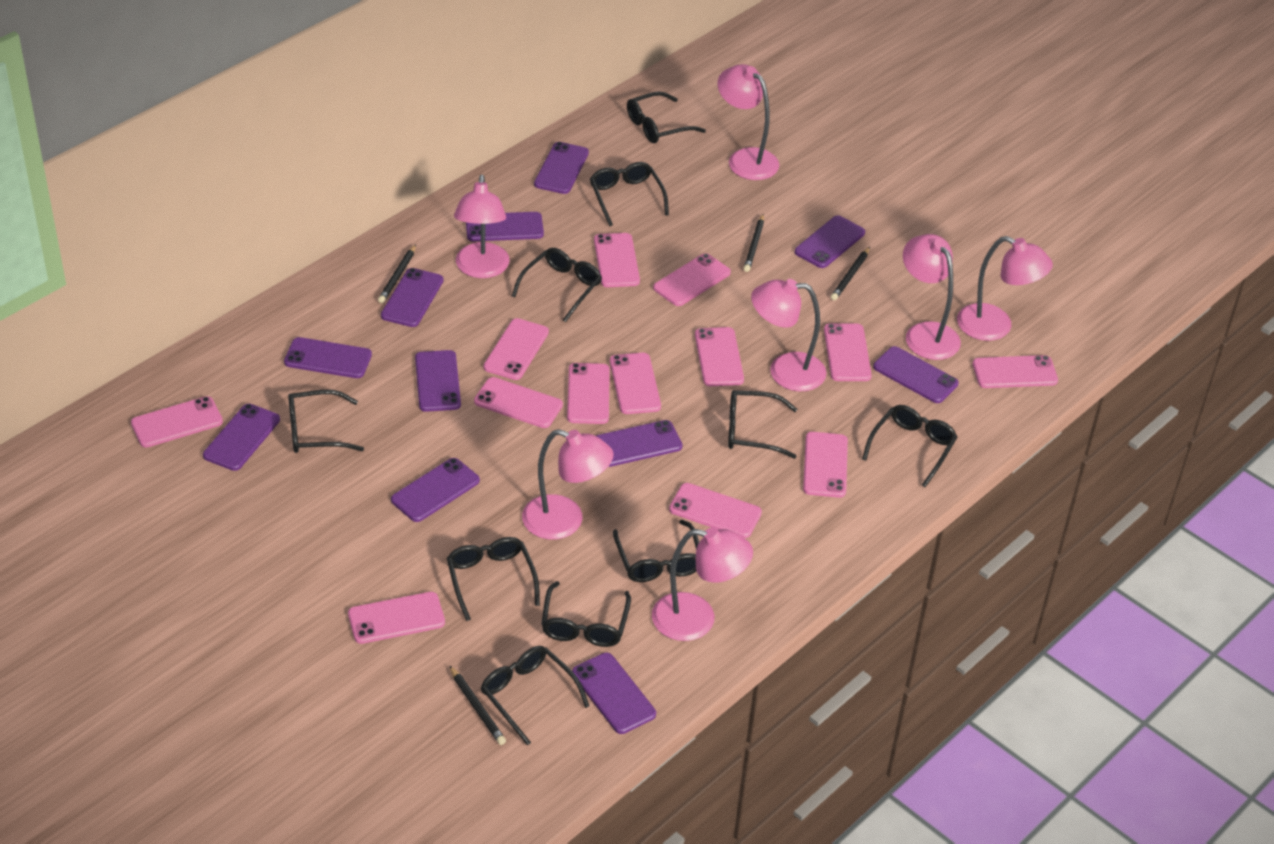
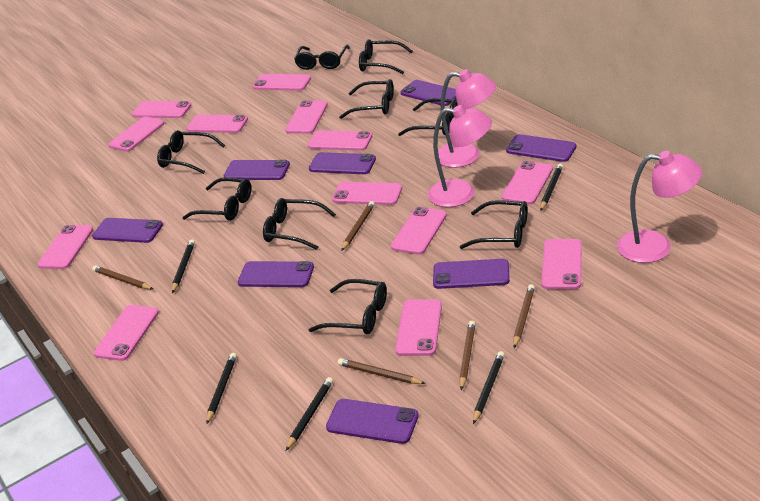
black glasses: [288,390,364,453] [447,537,540,621] [481,646,589,745] [512,248,602,322] [541,581,631,647] [590,162,669,226] [613,520,699,582] [627,91,706,143] [728,390,797,459] [862,405,957,487] = 10 -> [157,130,225,174] [182,177,251,221] [263,198,336,250] [294,45,350,70] [309,279,387,334] [339,79,394,119] [359,39,413,74] [398,98,458,136] [460,200,528,249] = 9
black pencil: [378,244,416,303] [449,665,506,745] [744,214,764,272] [831,247,870,301] = 4 -> [172,239,195,293] [206,353,237,424] [286,377,333,451] [473,351,505,424] [540,164,563,210] = 5
brown pencil: none = 0 -> [92,265,153,289] [338,358,426,384] [341,201,375,251] [459,321,475,390] [513,284,535,348] = 5
pink lamp: [454,175,510,278] [522,429,614,540] [652,527,753,641] [717,64,779,180] [751,279,826,391] [903,234,961,360] [957,236,1053,341] = 7 -> [428,105,492,207] [438,69,496,168] [617,151,702,263] = 3
purple phone: [203,404,280,471] [284,337,372,378] [381,268,444,327] [391,458,480,522] [415,350,461,412] [466,212,544,241] [534,142,589,194] [572,653,656,734] [596,420,682,467] [795,216,865,268] [873,346,959,403] = 11 -> [92,218,163,243] [223,160,290,180] [238,261,314,287] [309,152,376,174] [326,399,419,444] [400,80,456,106] [433,259,510,289] [506,134,576,162] = 8

